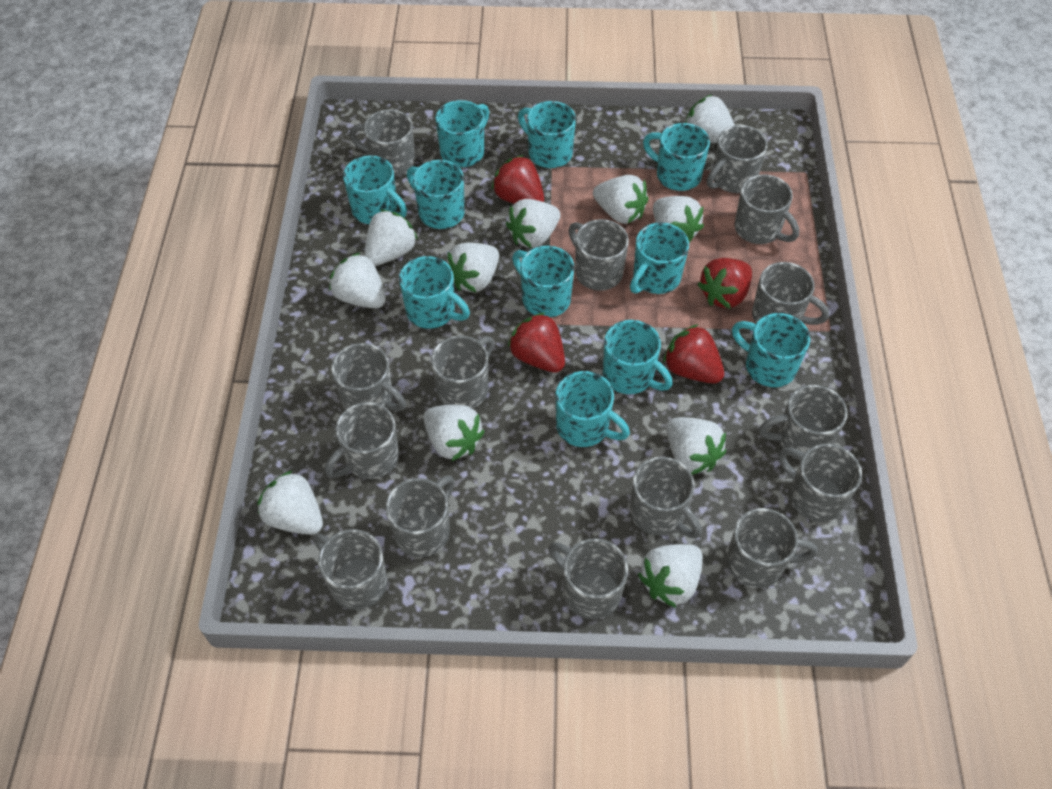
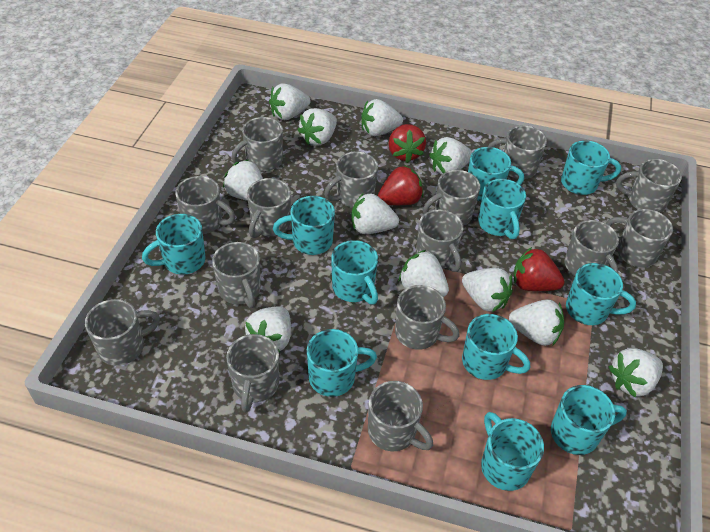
red strawberry: [492,155,544,204] [508,312,565,373] [663,324,724,384] [697,258,752,309] = 4 -> [378,165,424,205] [388,124,426,163] [513,247,565,291] = 3

